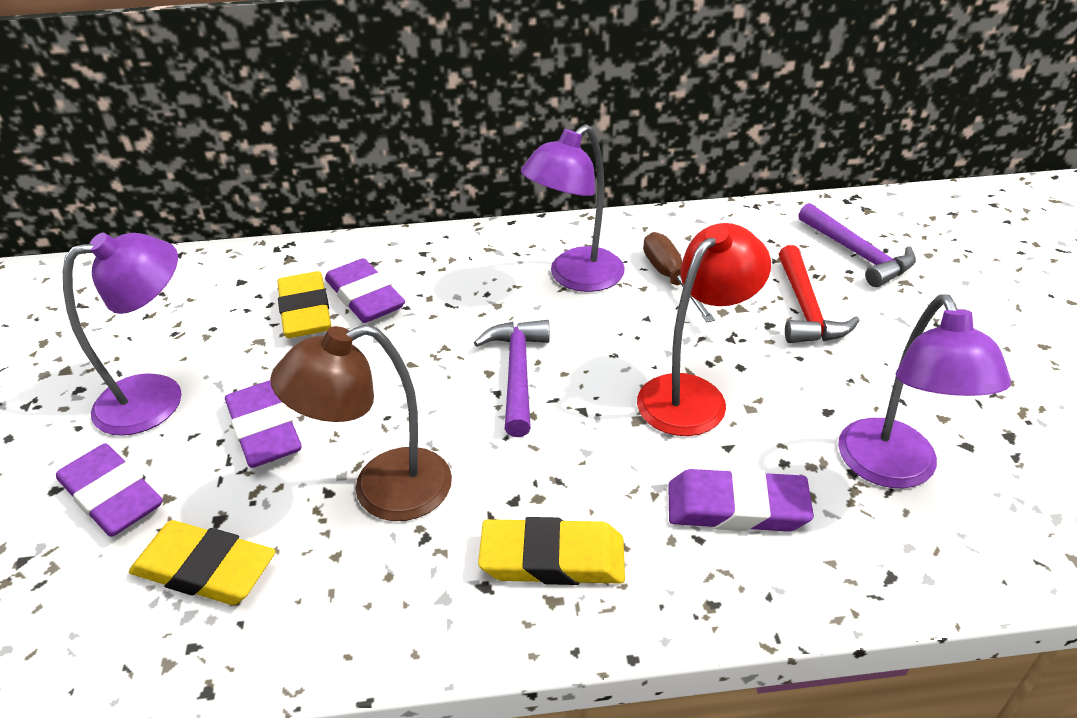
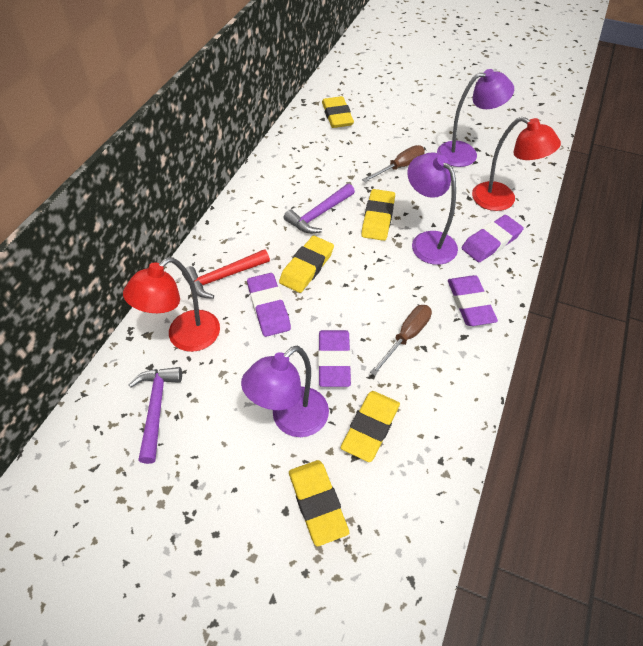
brown lamp: [270,325,452,521] = 1 -> none = 0
brown screwdriver: [643,232,715,322] = 1 -> [362,145,425,182] [370,305,432,376] = 2
red lamp: [637,223,771,436] = 1 -> [123,257,220,352] [472,117,561,211] = 2
yellow eraser: [129,520,276,605] [277,271,331,338] [478,517,625,585] = 3 -> [279,236,334,293] [289,460,349,546] [322,96,354,128] [341,391,400,462] [361,189,395,241] = 5

